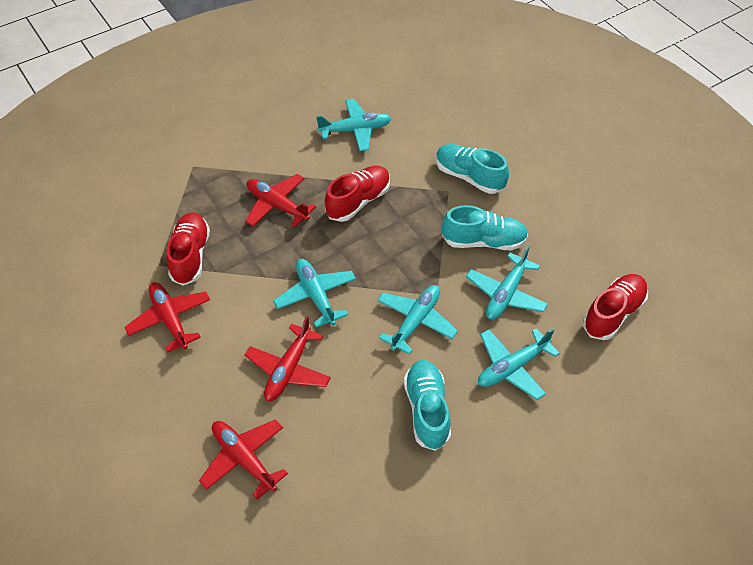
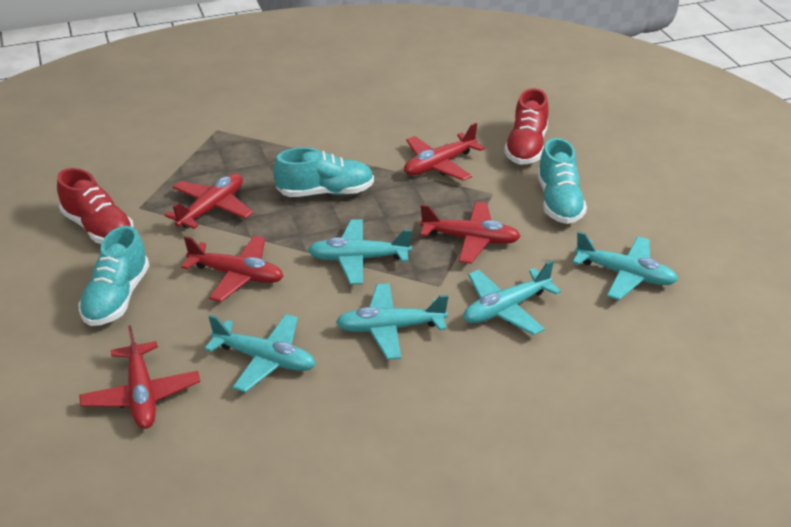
red plane: [125,282,210,353] [199,419,288,499] [245,174,316,227] [245,316,331,401] = 4 -> [79,325,200,429] [165,174,253,229] [181,236,284,302] [404,123,485,181] [420,202,521,264] = 5
red shoe: [166,212,210,286] [325,166,390,222] [583,274,648,340] = 3 -> [57,168,134,244] [504,88,548,165] = 2

